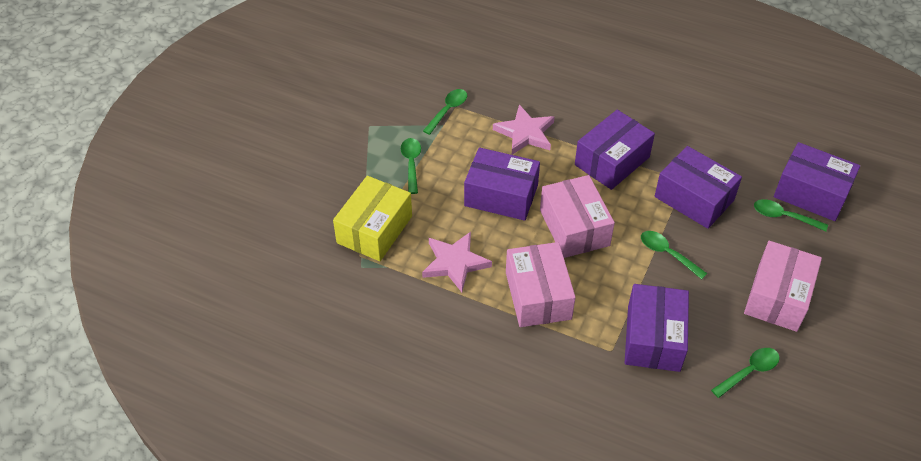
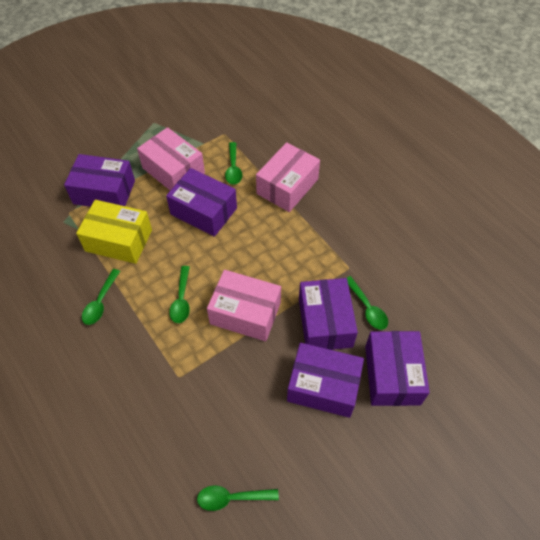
pink star: [422,232,492,292] [493,105,555,155] = 2 -> none = 0

